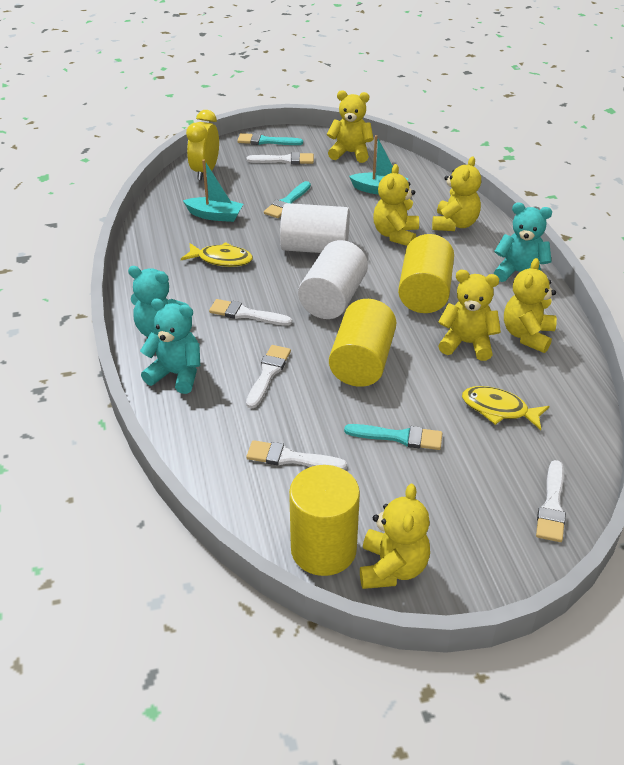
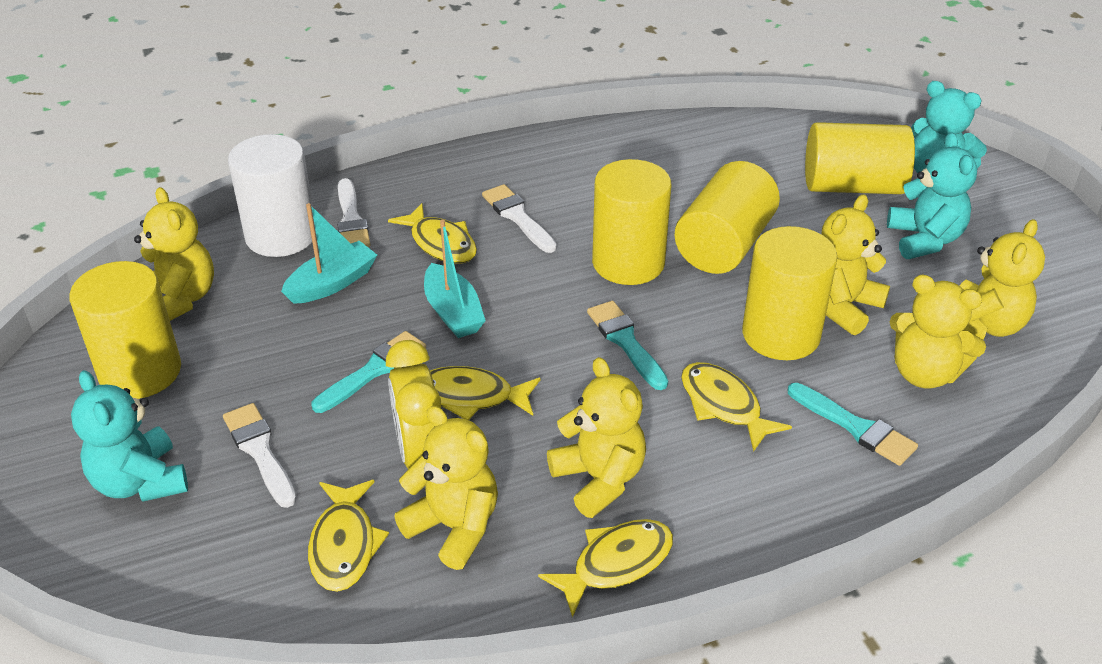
white brush: [209,299,292,326] [246,152,314,164] [246,345,291,409] [246,440,347,470] [536,460,566,542] = 5 -> [223,403,296,508] [337,178,370,247] [482,184,557,253] = 3
white cylinder: [280,203,350,253] [298,240,368,319] = 2 -> [228,134,316,257] = 1
yellow cylinder: [289,465,360,576] [329,299,396,387] [398,234,454,313] = 3 -> [69,261,181,399] [592,159,671,285] [674,161,780,274] [742,226,837,360] [805,122,915,194] = 5
yellow fish: [181,242,253,267] [462,386,549,430] = 2 -> [308,480,389,592] [388,203,477,264] [430,366,541,420] [538,519,673,618] [681,362,792,452] = 5

